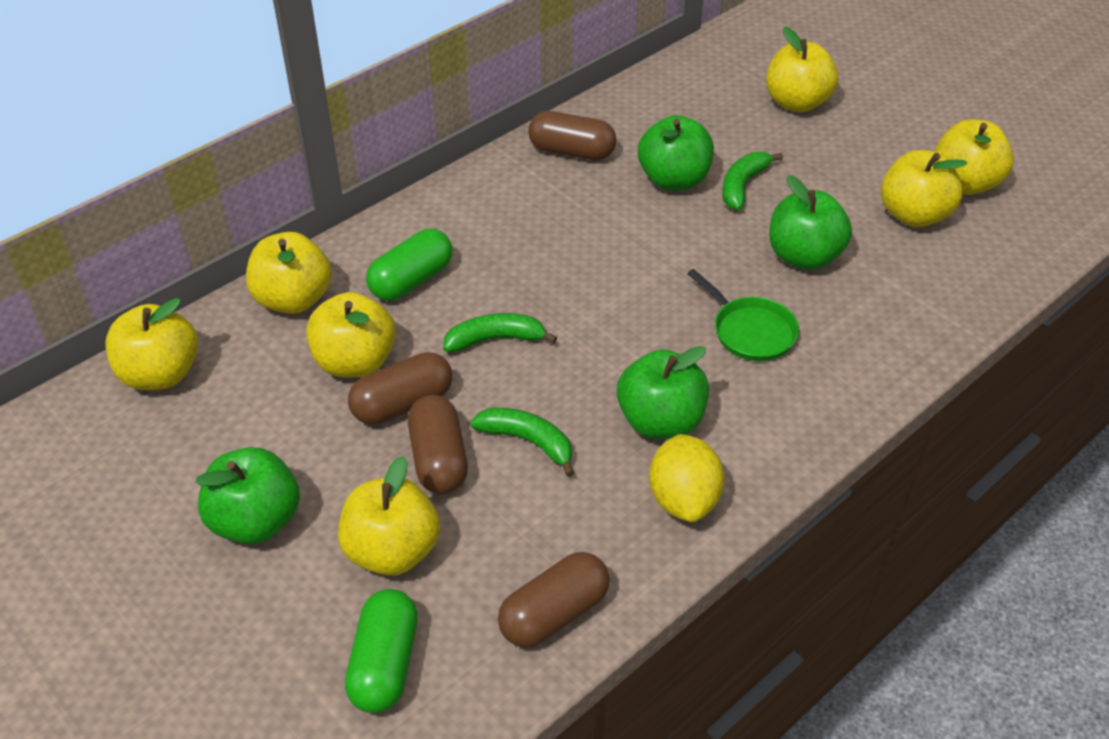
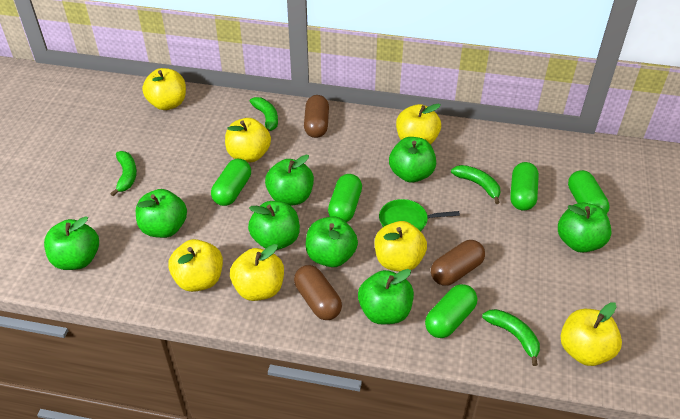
brown capsule: [348,352,452,424] [408,395,468,494] [498,552,610,648] [528,111,617,160] = 4 -> [294,265,342,320] [304,95,329,138] [431,240,485,286] = 3
green apple: [195,447,300,544] [617,346,709,439] [638,115,714,191] [769,175,852,270] = 4 -> [44,216,99,270] [136,189,187,238] [248,201,300,250] [265,155,314,206] [306,216,358,267] [358,269,414,324] [389,137,436,183] [558,203,612,253] = 8
green banana: [443,313,557,352] [470,408,574,477] [722,152,783,210] = 3 -> [110,151,137,196] [249,97,278,131] [451,165,500,204] [482,309,540,366] = 4
green capsule: [345,589,418,713] [366,229,452,301] = 2 -> [211,159,251,206] [328,174,362,222] [425,284,477,338] [510,162,539,211] [568,170,609,214] = 5
yellow lemon: [649,434,725,522] = 1 -> none = 0

